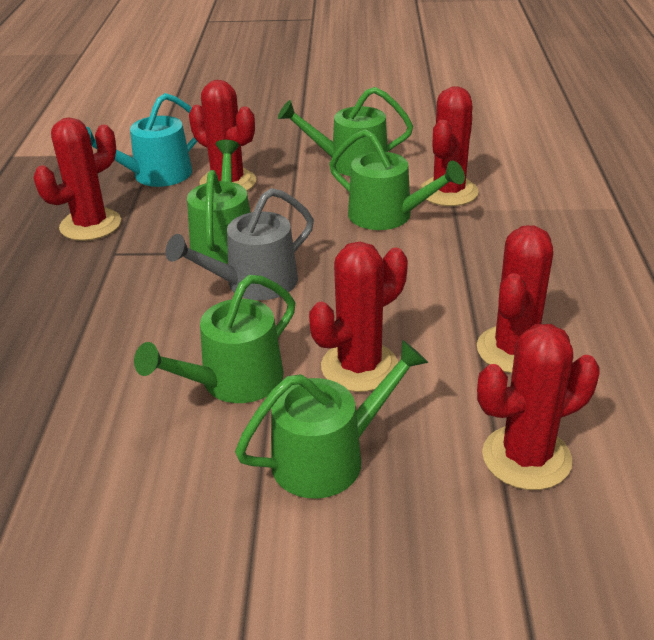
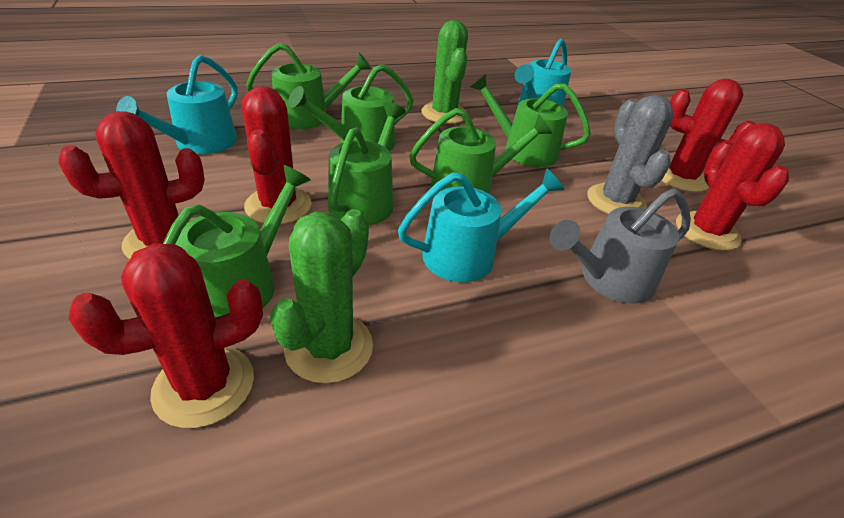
green cactus: none = 0 -> [270,209,373,384] [421,20,468,124] = 2
green watering can: [134,275,295,403] [187,140,250,264] [235,340,428,498] [278,87,413,176] [329,129,465,230] = 5 -> [163,165,310,317] [246,43,372,129] [288,64,413,151] [328,102,406,225] [409,108,552,194] [470,74,591,167] = 6
grey cactus: none = 0 -> [587,95,674,214] = 1
red cactus: [34,117,121,241] [189,80,256,191] [309,242,408,392] [419,86,479,206] [477,225,553,373] [477,324,600,490] = 6 -> [59,111,205,259] [69,243,263,428] [241,86,311,224] [661,79,755,192] [676,123,789,251] = 5
turquoise watering can: [86,93,198,187] = 1 -> [116,55,238,154] [398,168,564,282] [515,38,571,107] = 3

